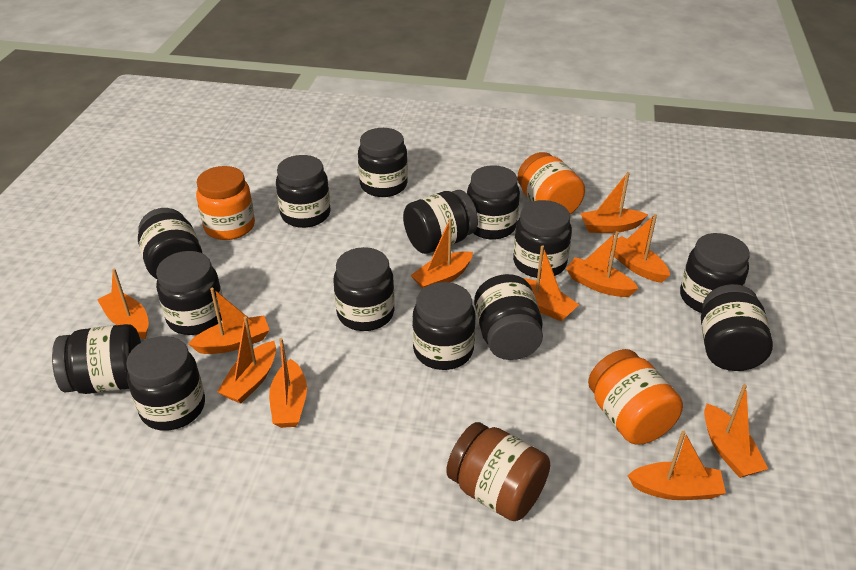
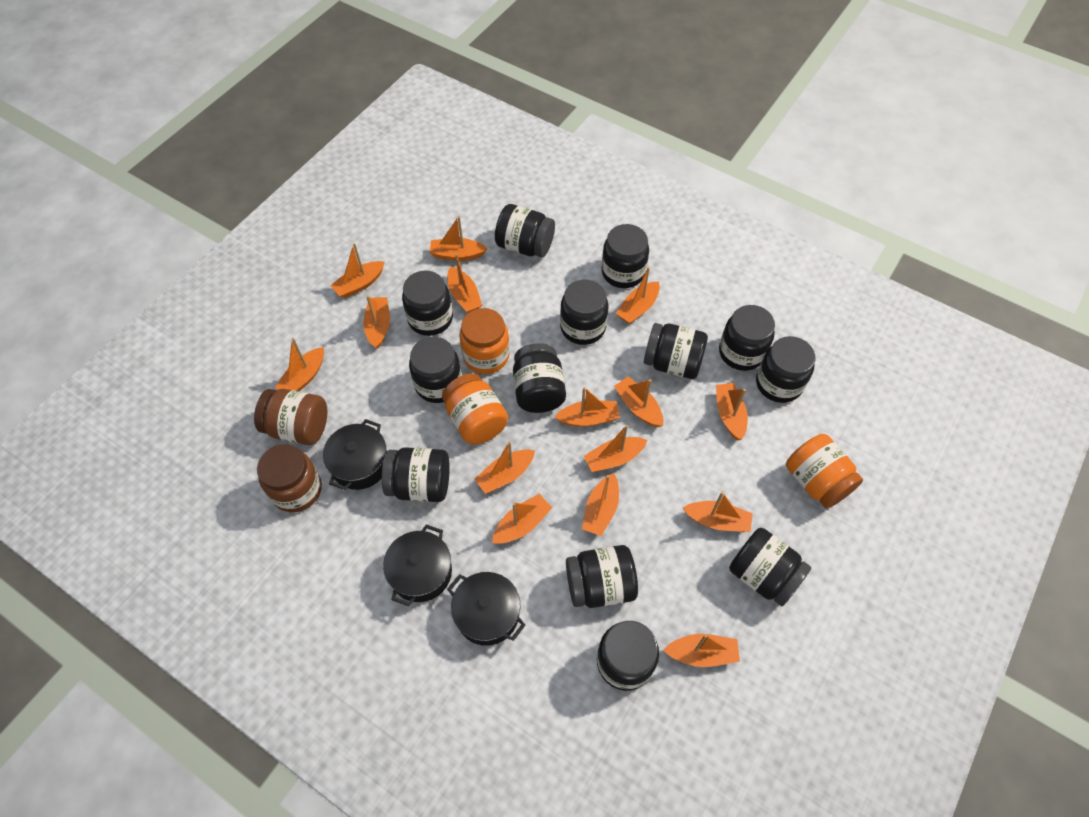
black jar: [52,324,141,394] [126,336,205,431] [138,208,203,279] [156,251,223,335] [276,155,331,228] [333,247,395,331] [358,128,408,197] [403,190,478,254] [412,282,475,370] [467,165,520,239] [474,274,543,360] [513,200,572,278] [680,233,750,313] [701,284,773,371] = 14 -> [382,447,450,502] [402,271,453,336] [409,337,462,403] [495,204,555,257] [513,343,566,413] [560,280,608,345] [566,545,638,608] [597,621,659,691] [601,224,649,288] [644,323,708,379] [719,305,775,371] [729,528,811,606] [756,336,815,403] = 13
black pot: none = 0 -> [323,419,387,490] [383,524,452,606] [447,572,526,646] = 3
brown jar: [446,422,550,521] = 1 -> [254,389,327,445] [257,444,322,512] = 2
orange boat: [97,268,149,339] [188,288,269,354] [217,316,276,403] [269,338,307,428] [411,218,473,288] [523,245,579,321] [566,231,639,297] [580,172,648,233] [611,214,670,283] [627,430,726,500] [704,384,768,478] = 11 -> [275,338,324,391] [330,243,384,298] [363,296,390,349] [430,216,488,261] [448,254,482,313] [474,441,535,494] [492,494,552,544] [555,387,620,427] [582,473,619,536] [584,425,647,472] [614,377,663,427] [616,267,660,324] [663,634,740,667] [683,492,753,532] [716,383,748,440] = 15

